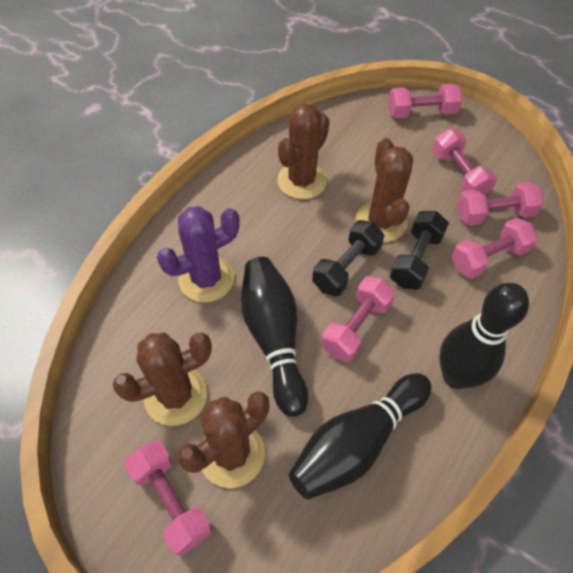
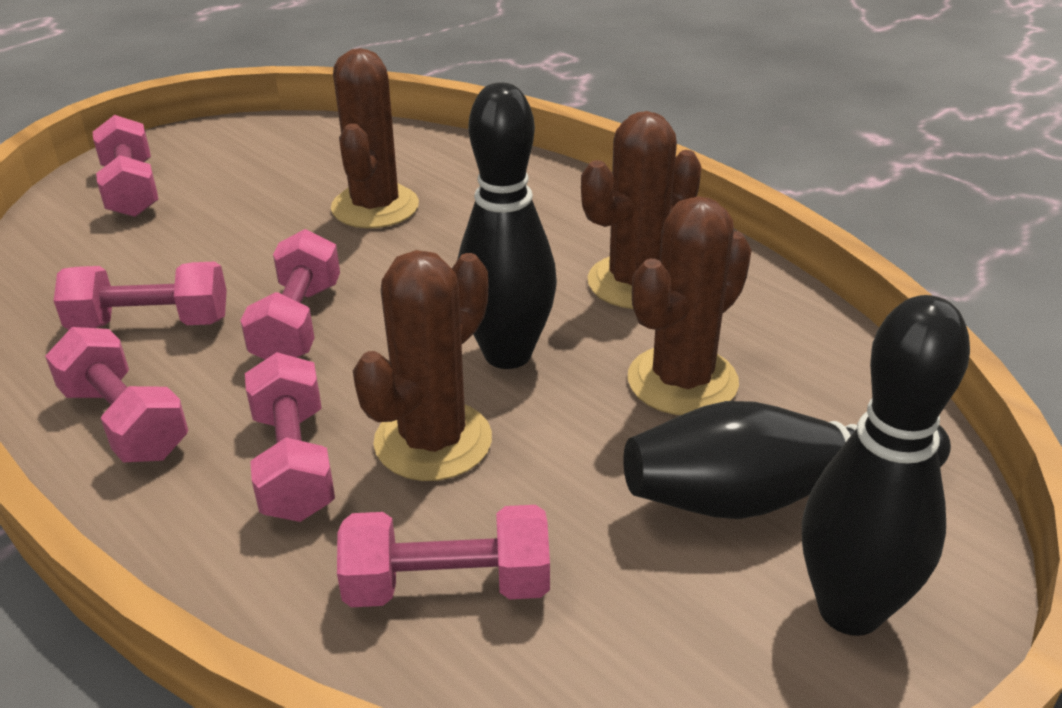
black dumbbell: [312,220,384,296] [390,211,449,290] = 2 -> none = 0
purple cactus: [157,206,240,302] = 1 -> none = 0

